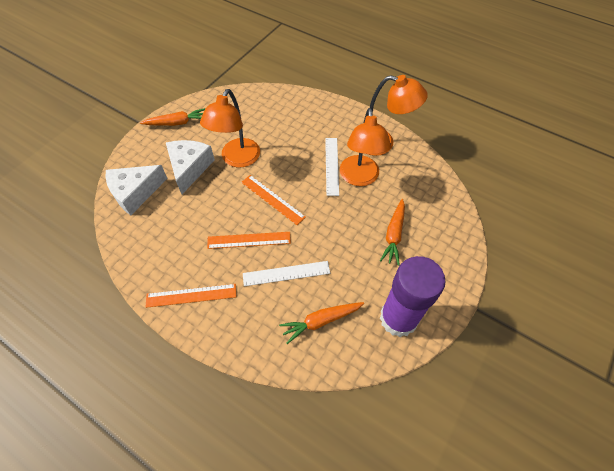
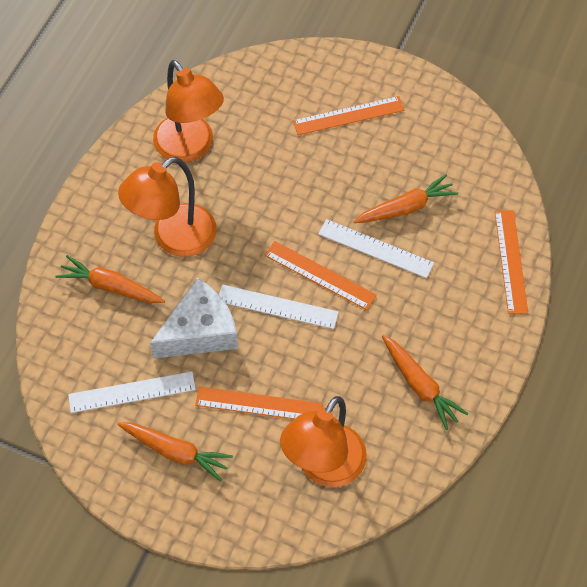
orange carrot: [140,108,206,126] [279,302,364,344] [380,199,405,266] = 3 -> [55,255,165,303] [117,422,233,482] [353,174,458,223] [382,335,468,430] = 4
orange ruler: [145,284,236,308] [207,232,291,249] [241,175,306,225] = 3 -> [195,387,323,419] [264,241,377,310] [293,96,404,135] [495,210,528,314] = 4
purple glue stick: [380,256,446,337] = 1 -> none = 0
white cheese: [105,165,168,215] [166,140,215,194] = 2 -> [150,278,238,359] = 1
white ruler: [243,261,330,286] [325,138,339,196] = 2 -> [68,372,196,413] [219,284,339,329] [318,219,434,278] = 3

